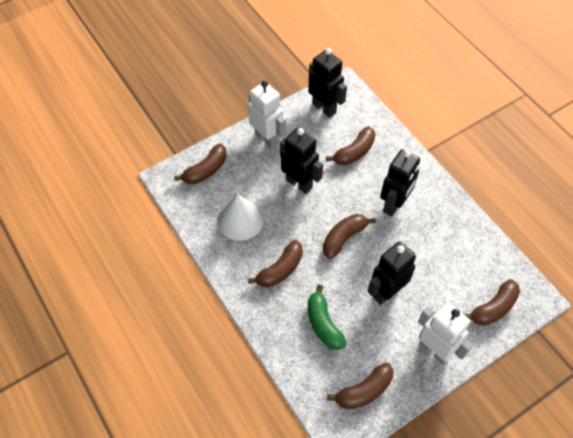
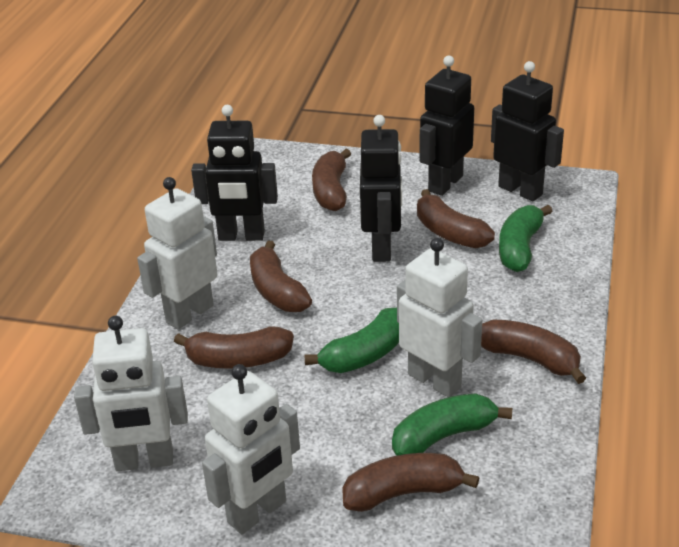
green banana: [308,285,347,350] = 1 -> [304,308,399,373] [392,393,512,456] [499,205,553,272] = 3
white cone: [217,194,263,241] = 1 -> none = 0
white robot: [248,80,286,149] [418,302,473,364] = 2 -> [74,316,188,471] [137,177,218,330] [202,364,300,534] [397,238,482,397] = 4

